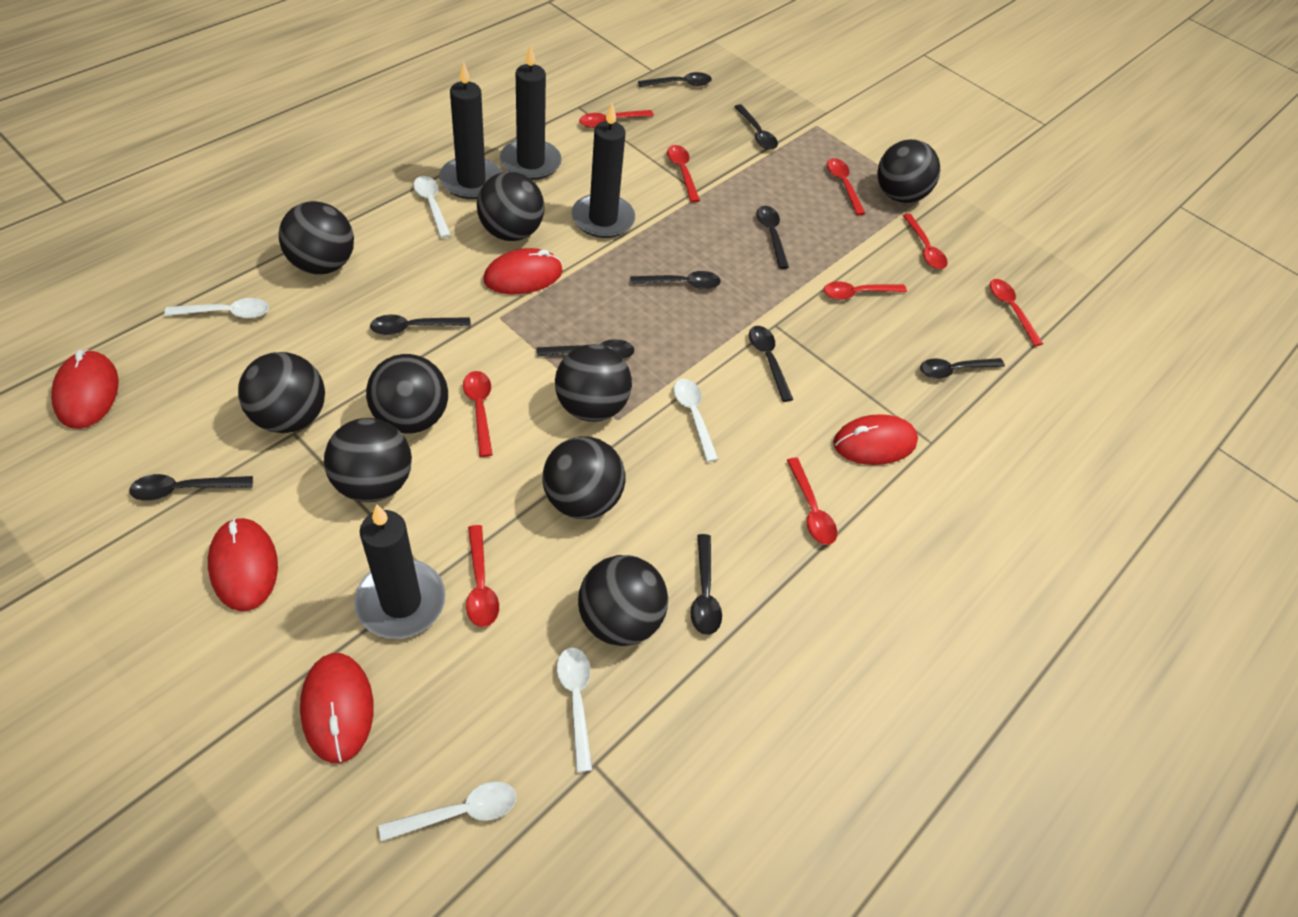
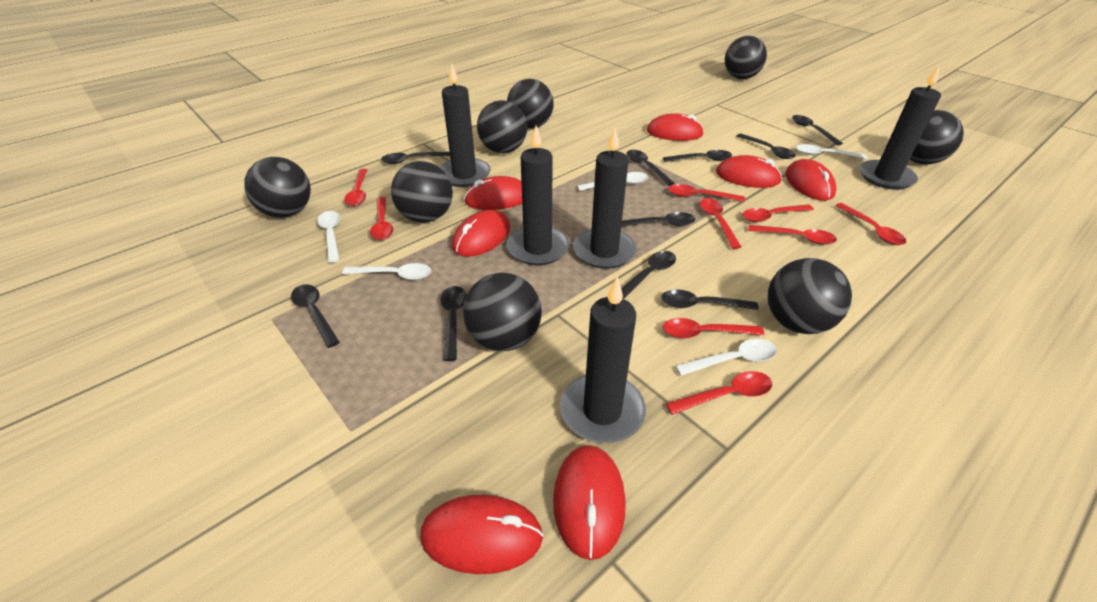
black ball: [238,352,325,433] [279,201,354,275] [324,418,412,502] [366,354,448,434] [477,172,544,241] [542,436,625,519] [555,344,632,422] [578,555,668,646] [877,139,940,203] = 9 -> [244,157,311,218] [391,161,453,223] [463,273,542,351] [477,100,527,153] [507,79,554,129] [725,36,767,79] [768,258,852,334] [910,110,964,164] = 8
black candle: [354,504,445,639] [439,62,502,199] [500,44,562,180] [572,103,635,238] = 4 -> [440,63,491,187] [507,126,569,265] [560,276,646,443] [573,128,637,269] [860,65,941,190] = 5
red mouse: [51,350,119,429] [208,518,278,611] [300,653,374,763] [483,248,563,294] [833,414,918,465] = 5 -> [420,495,543,574] [452,210,510,257] [464,176,522,210] [553,445,626,560] [647,113,704,141] [716,155,782,188] [785,159,837,201] = 7

